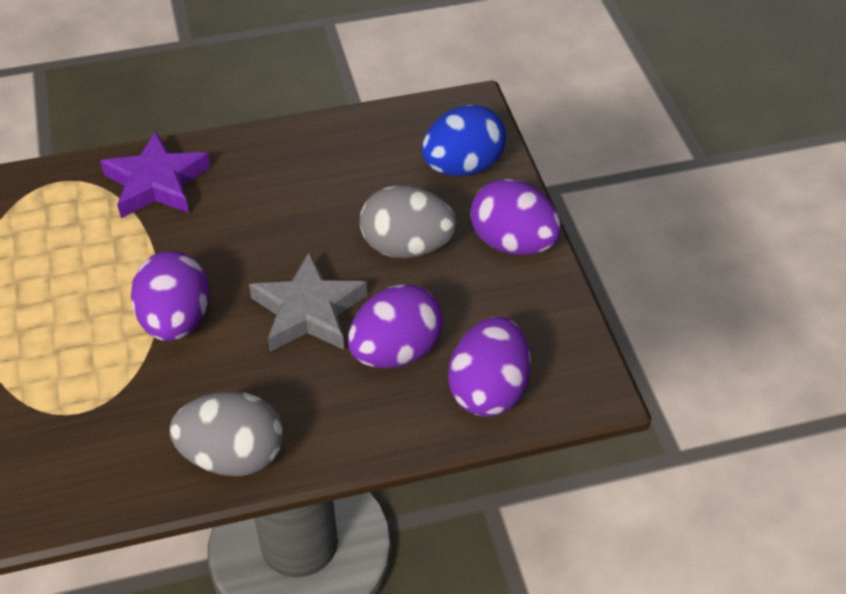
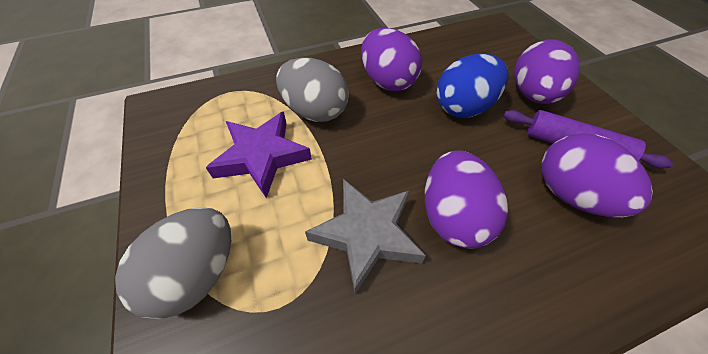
purple rolling pin: none = 0 -> [503,110,673,169] = 1

